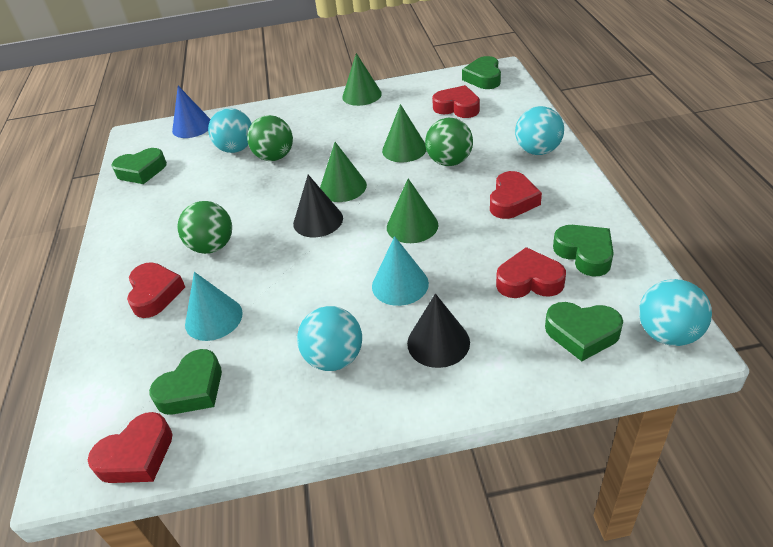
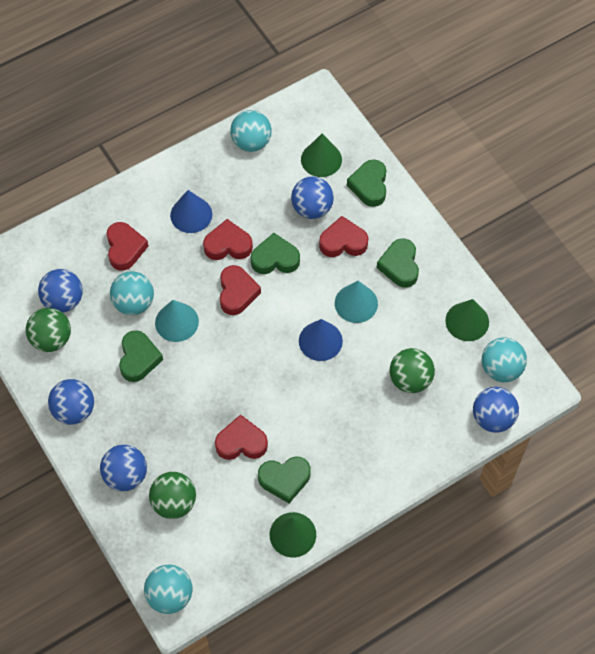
black cone: [293,175,343,237] [407,294,470,368] = 2 -> none = 0
blue ball: none = 0 -> [38,269,83,313] [48,379,94,425] [100,445,147,491] [291,177,334,219] [473,387,519,433] = 5
blue cone: [172,86,211,138] = 1 -> [170,190,212,233] [299,319,343,361] = 2
green cone: [320,142,367,202] [342,53,382,106] [382,104,427,162] [387,178,438,243] = 4 -> [270,512,316,558] [301,134,342,177] [445,299,489,341] = 3

